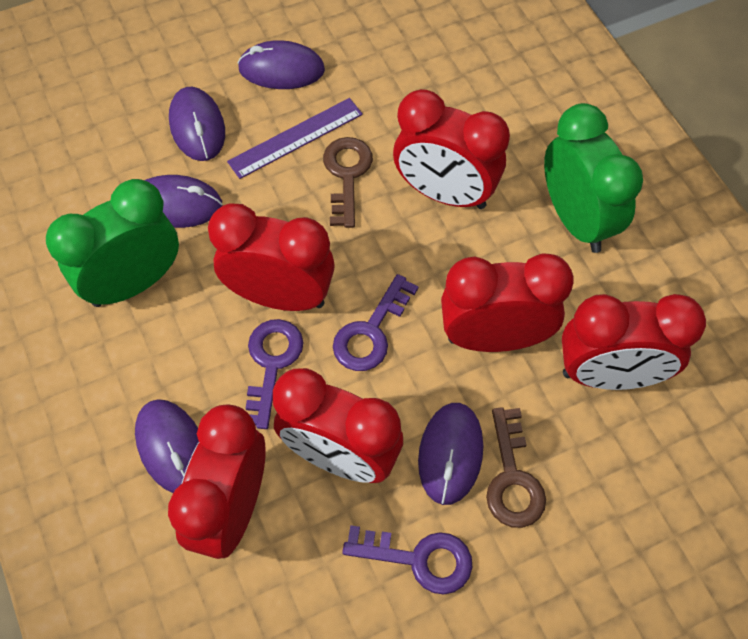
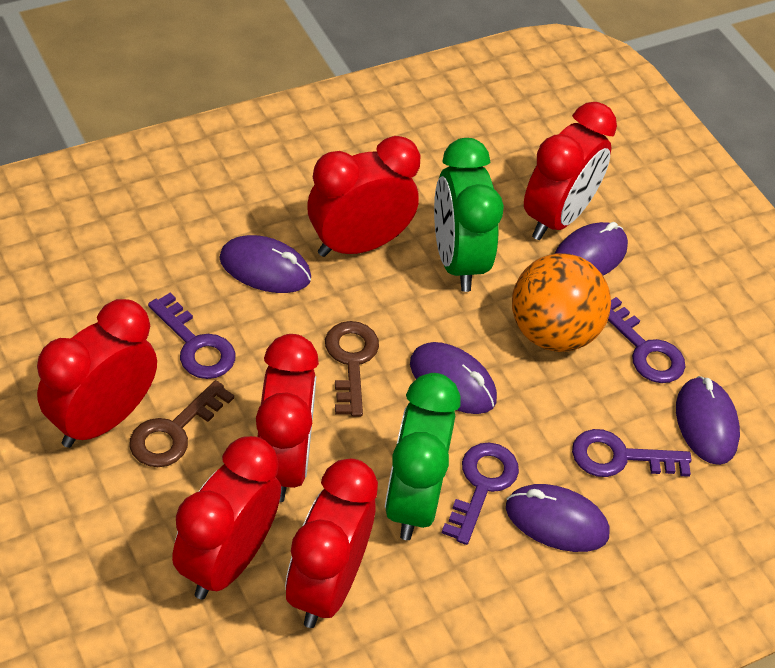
orange ball: none = 0 -> [512,254,611,352] = 1
purple key: [246,319,303,429] [333,274,418,371] [342,525,472,595] = 3 -> [148,292,235,379] [442,443,519,545] [572,429,692,477] [608,297,685,383] = 4
purple ruler: [227,98,363,179] = 1 -> none = 0

